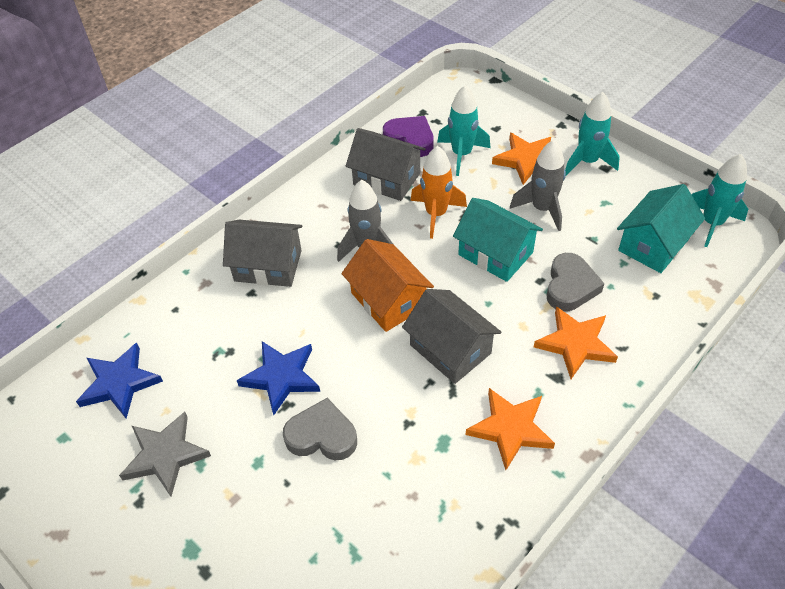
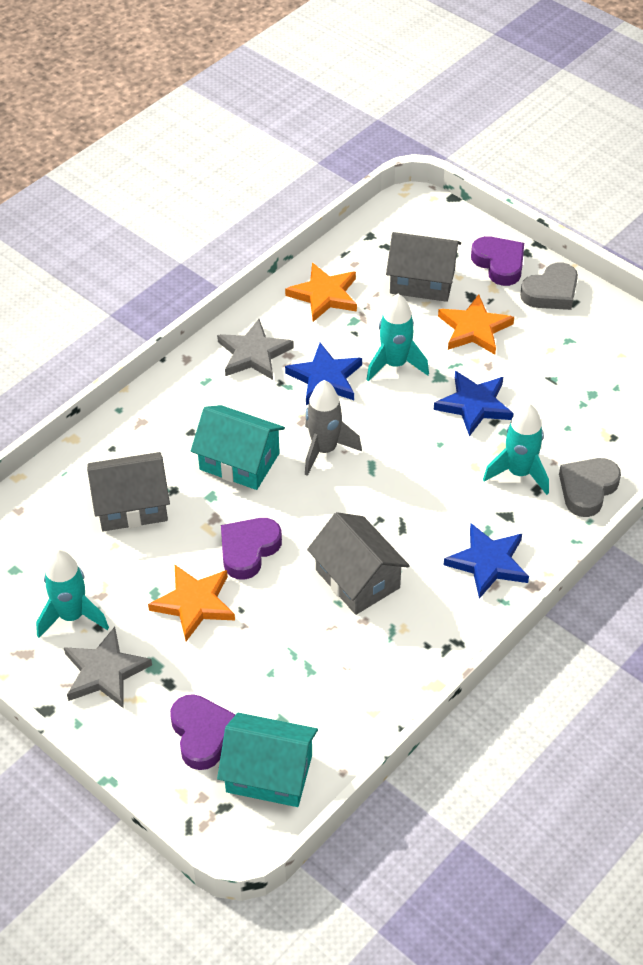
blue star: [76,343,163,419] [237,341,320,415] = 2 -> [285,343,362,405] [434,371,513,436] [444,523,529,599] = 3
grey rocket: [337,180,393,262] [510,140,566,231] = 2 -> [305,380,362,476] = 1
grey star: [119,412,211,497] = 1 -> [64,627,152,708] [217,319,294,380] = 2
orange house: [341,239,434,332] = 1 -> none = 0
orange rocket: [410,146,467,239] = 1 -> none = 0
purple heart: [383,116,434,157] = 1 -> [170,694,236,770] [221,518,282,580] [471,236,524,286] = 3

